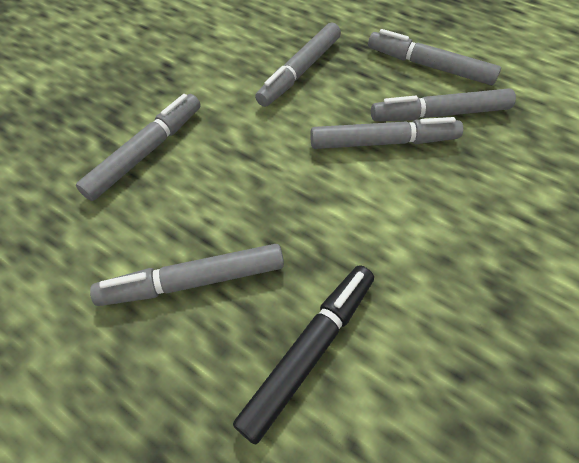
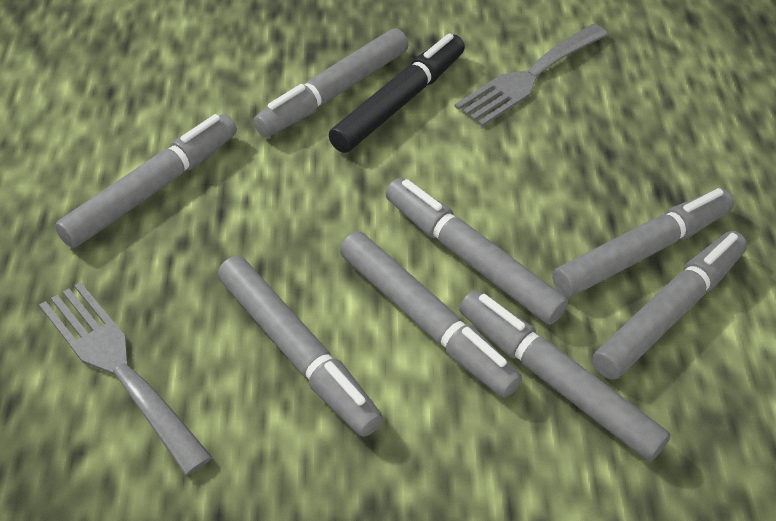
grey fork: none = 0 -> [39,282,212,475] [455,24,608,127] = 2
grey marker: [76,94,201,201] [90,244,284,306] [255,23,341,107] [310,117,463,149] [368,29,501,85] [371,88,516,121] = 6 -> [55,114,237,248] [217,256,383,437] [254,29,409,137] [340,231,522,398] [385,178,568,325] [459,290,670,461] [552,188,734,297] [592,231,747,380] = 8

